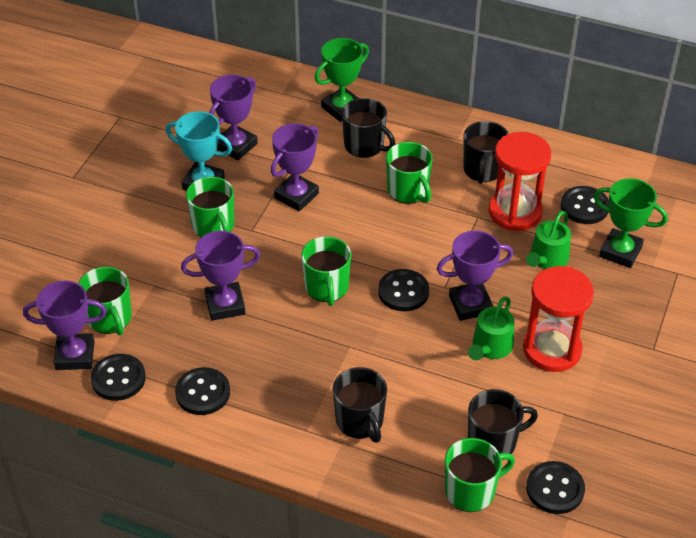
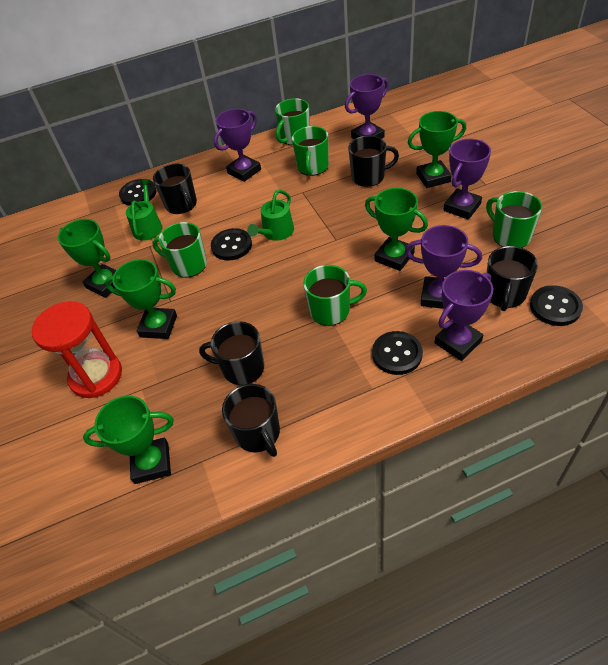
black button: [91,354,146,401] [175,367,230,415] [378,269,429,311] [526,461,585,514] [561,186,609,224] = 5 -> [119,179,157,206] [211,228,252,260] [372,331,423,375] [530,285,583,326] = 4
black mug: [333,367,387,443] [342,98,395,158] [463,121,509,184] [468,389,538,454] = 4 -> [153,164,197,214] [199,321,264,385] [222,384,280,457] [348,136,399,187] [487,246,538,311] = 5
green trophy: [315,38,369,122] [594,178,668,268] = 2 -> [58,219,116,298] [83,396,174,484] [105,259,177,339] [365,188,428,271] [408,111,466,188] = 5
red hourglass: [489,132,551,231] [523,266,594,372] = 2 -> [32,301,122,398] = 1
turquoise trophy: [166,111,232,191] = 1 -> none = 0

